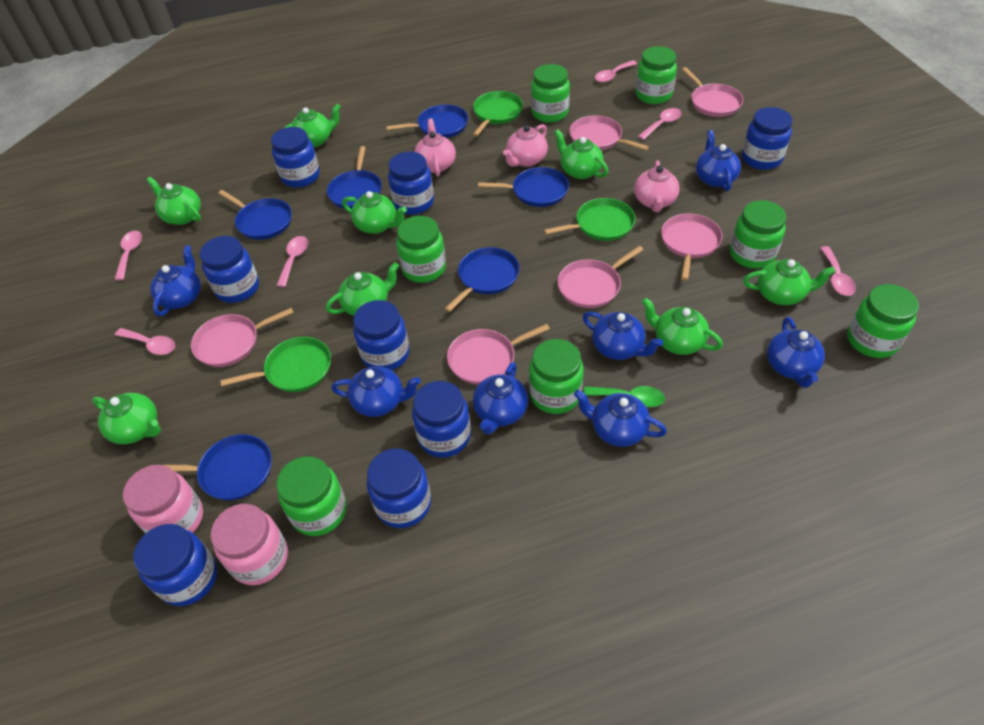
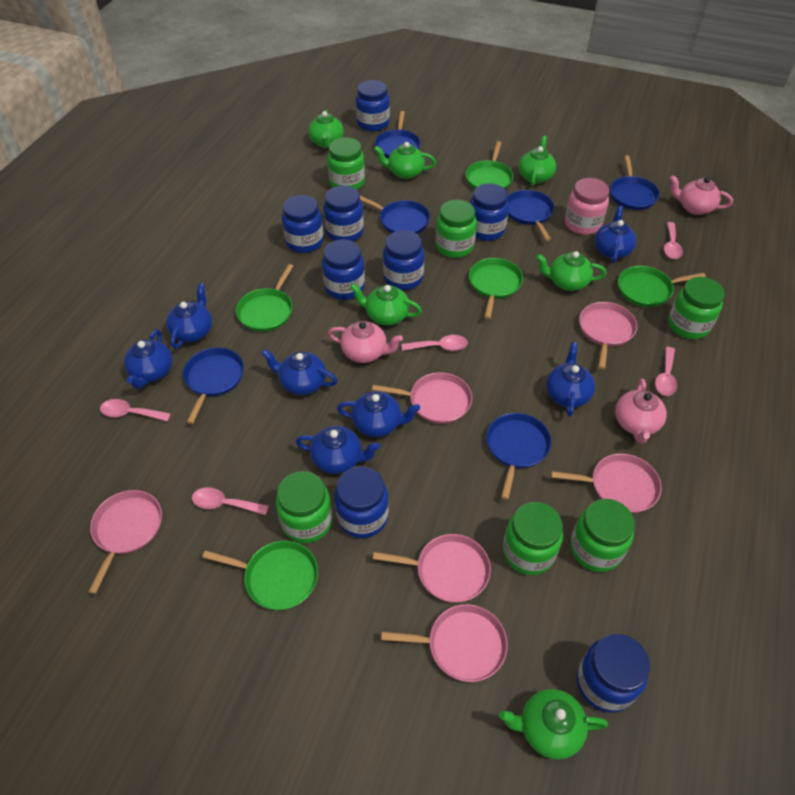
green jar: [277,456,347,536] [396,216,446,283] [529,339,584,414] [531,64,570,122] [636,46,677,104] [730,200,786,268] [847,284,919,358] = 7 -> [276,471,332,543] [327,137,365,190] [436,200,477,258] [503,502,563,575] [570,499,635,572] [668,277,725,339] = 6
green pan: [220,337,331,392] [473,91,523,137] [544,198,635,241] = 3 -> [202,541,318,610] [236,264,293,332] [466,141,513,189] [469,258,523,319] [618,266,706,307] = 5
green spoon: [583,386,665,407] = 1 -> none = 0
green teapot: [92,393,161,444] [147,177,201,225] [284,104,341,147] [326,262,399,316] [342,191,407,234] [554,129,608,179] [642,298,723,355] [743,259,835,305] = 8 -> [308,110,344,148] [350,284,422,325] [374,142,436,179] [499,689,608,760] [519,136,556,186] [536,251,607,291] = 6
pink jar: [123,465,203,534] [211,504,288,585] = 2 -> [565,178,609,235] = 1
pink spoon: [115,231,142,281] [115,328,175,355] [276,236,308,287] [595,60,637,82] [638,108,682,140] [820,246,856,296] = 6 -> [100,399,171,422] [192,487,269,515] [401,335,468,351] [655,347,677,396] [664,222,683,259] = 5

